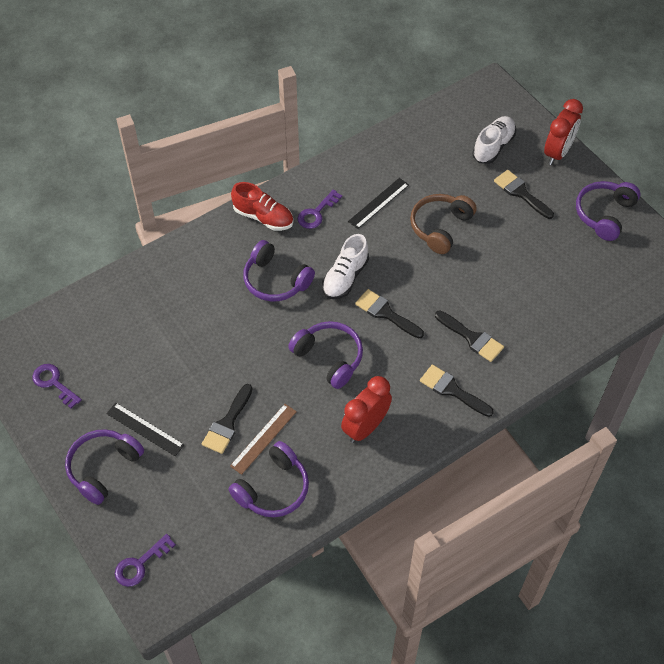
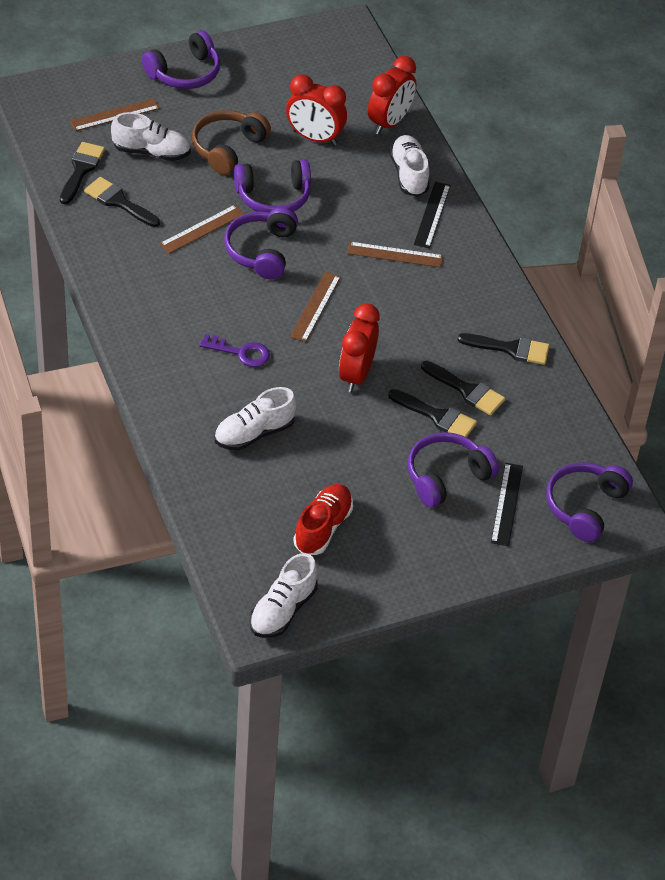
brown ruler: [230,404,297,475] = 1 -> [70,98,160,131] [159,205,245,254] [290,272,341,342] [347,242,443,268] = 4
purple key: [32,364,82,409] [115,534,176,587] [298,190,342,229] = 3 -> [199,334,270,367] = 1
red clock: [341,376,392,443] [544,99,583,165] = 2 -> [286,74,347,146] [339,303,380,392] [368,56,416,135] = 3
white shoe: [322,234,369,299] [472,116,516,164] = 2 -> [111,112,191,161] [214,387,297,451] [249,553,318,638] [390,135,430,197] = 4

